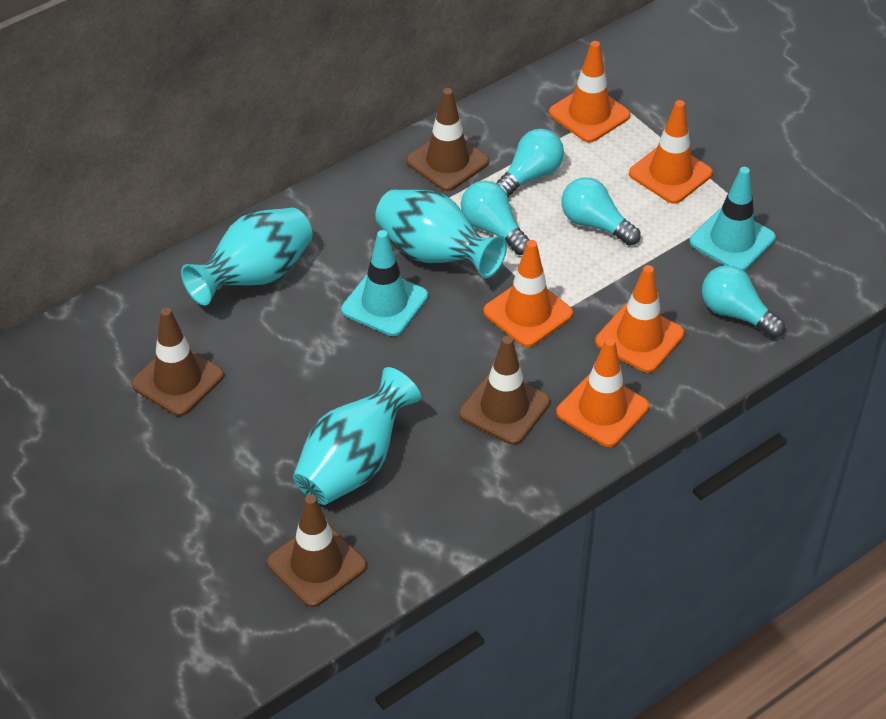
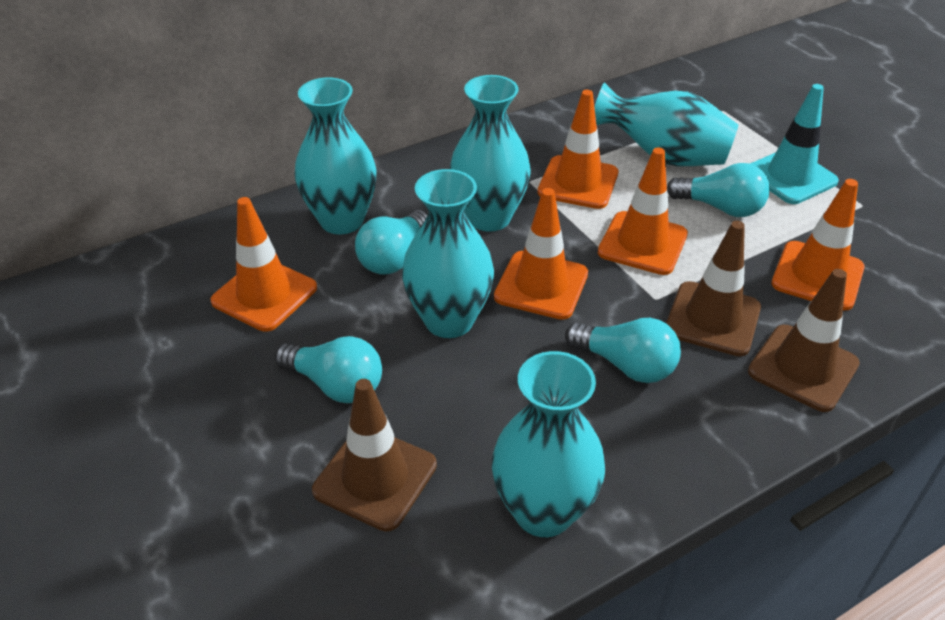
brown traffic cone: [131,308,224,416] [267,494,367,607] [406,88,489,191] [459,336,550,445] = 4 -> [312,379,437,532] [666,221,761,356] [748,269,860,412] = 3
turquoise traffic cone: [341,230,428,336] [690,167,776,271] = 2 -> [750,84,839,204] = 1
turquoise vase: [181,208,313,305] [293,367,421,505] [375,190,507,278] = 3 -> [295,78,377,234] [402,169,494,338] [450,75,531,232] [492,351,605,537] [595,82,738,166] = 5

